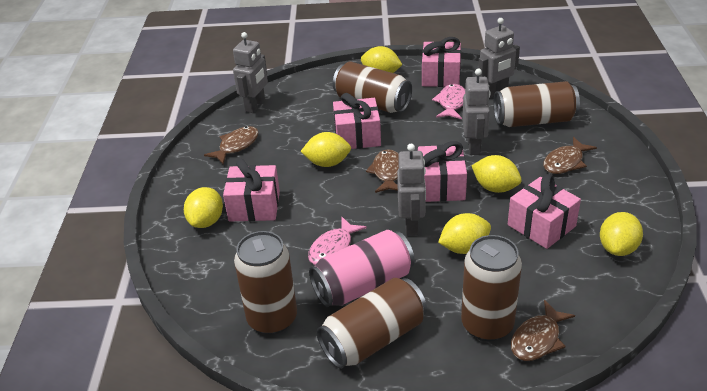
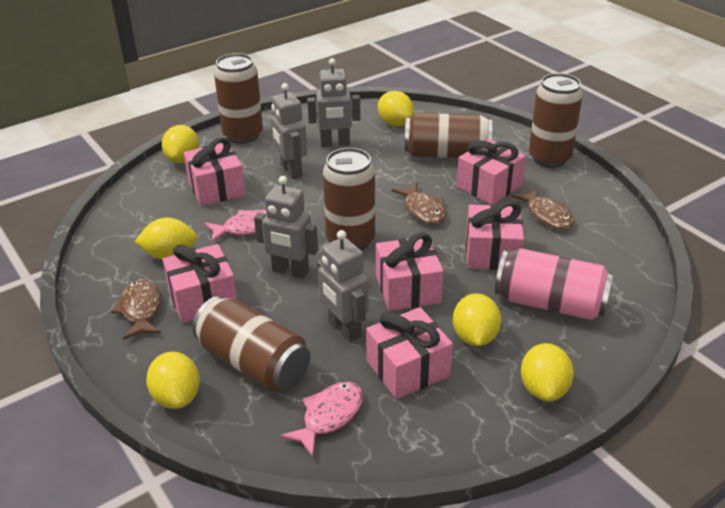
brown fish: [204,126,259,165] [366,149,399,193] [511,300,575,361] [543,137,597,174] = 4 -> [111,279,161,340] [391,182,446,224] [511,187,574,230] = 3
pink gift: [223,159,280,221] [333,93,381,149] [418,141,467,202] [422,37,461,87] [508,174,581,249] = 5 -> [162,244,237,323] [184,137,246,206] [366,307,453,399] [376,233,443,311] [457,139,526,204] [466,201,524,270] = 6

